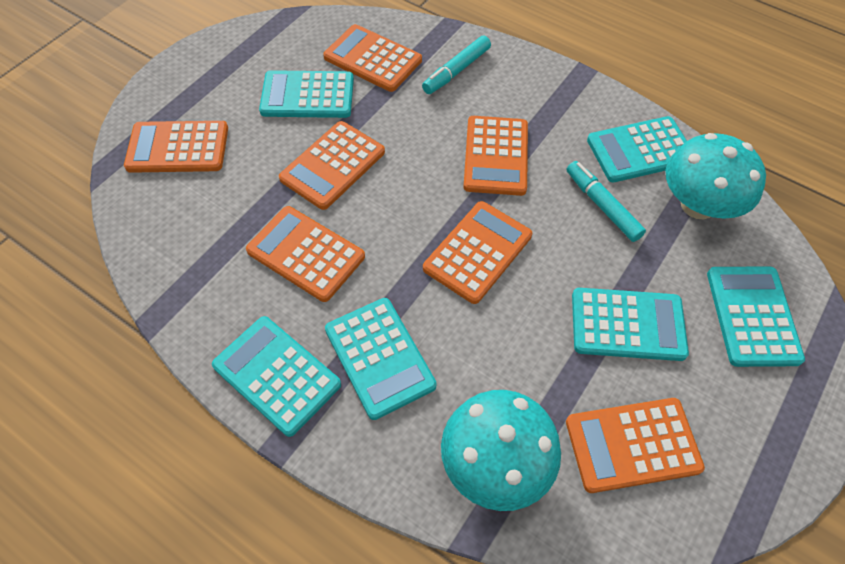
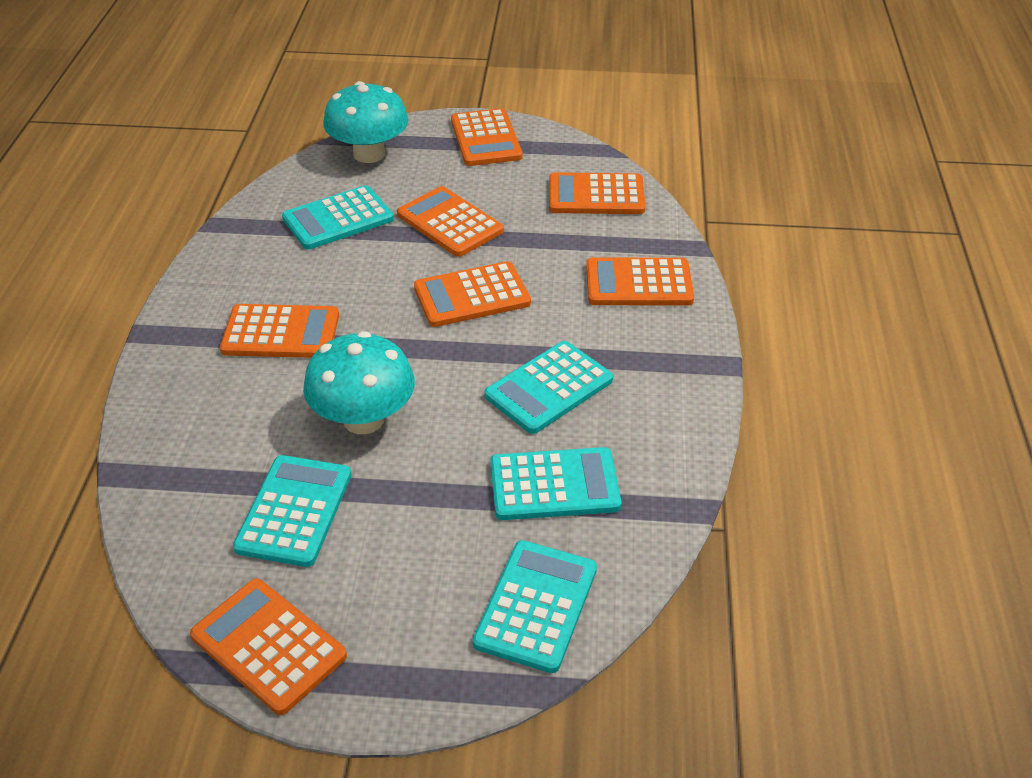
turquoise calculator: [212,316,341,437] [259,70,354,118] [325,298,437,420] [572,288,689,361] [587,116,687,182] [707,267,805,367] = 6 -> [233,455,352,567] [282,185,394,250] [473,540,597,673] [485,341,613,434] [490,447,622,520] = 5
turquoise marker: [422,36,491,94] [567,161,646,242] = 2 -> none = 0

